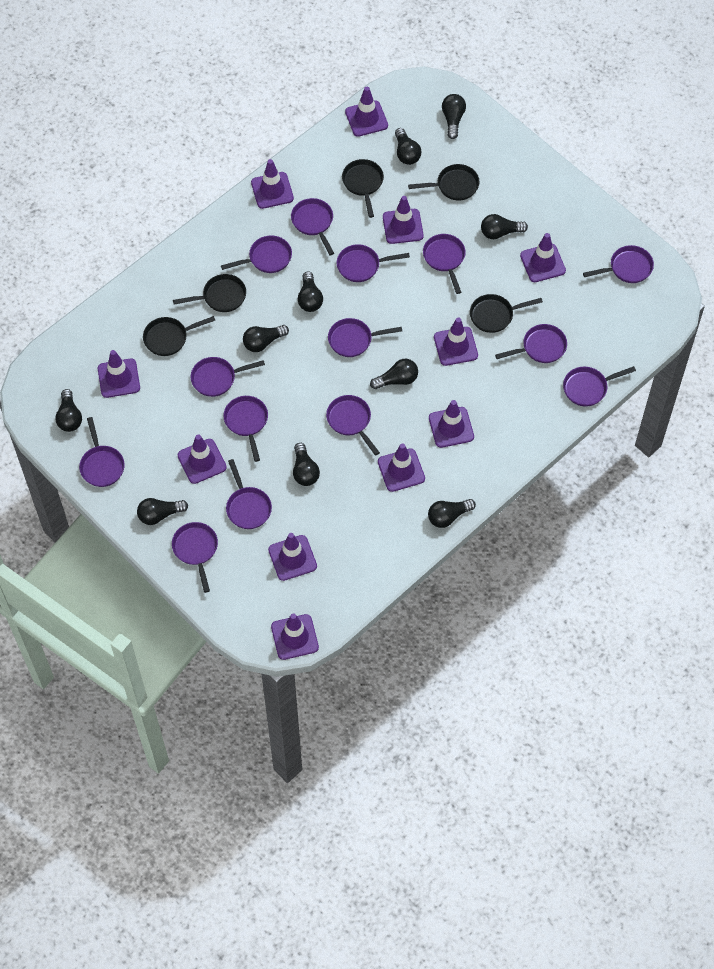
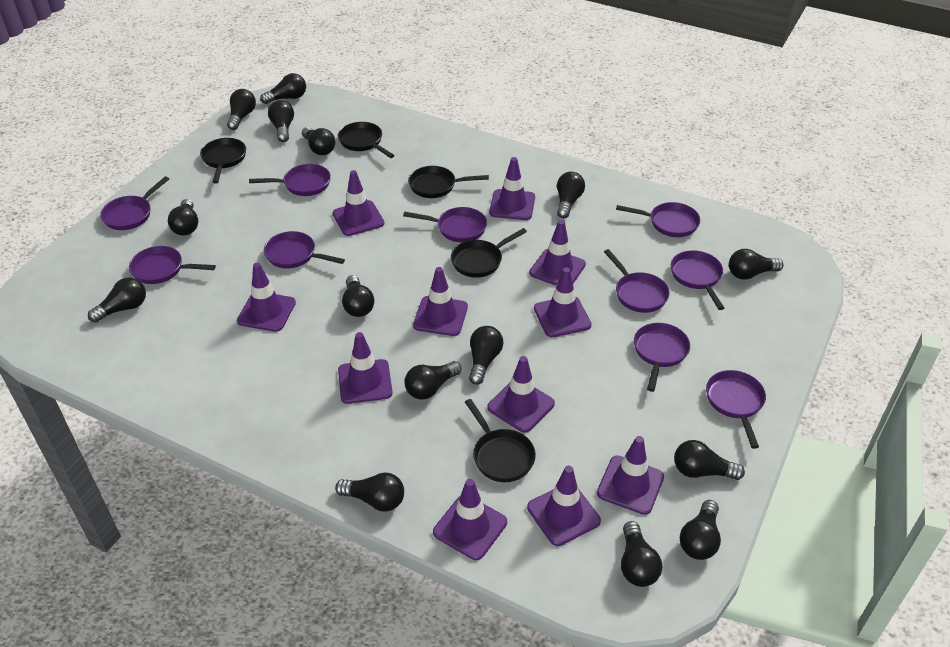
black light bulb: [55,389,82,432] [137,498,188,525] [243,325,289,352] [293,443,320,486] [298,271,323,312] [370,359,418,389] [395,128,421,165] [428,499,476,528] [442,94,466,139] [481,214,528,239] = 10 -> [88,277,146,323] [168,199,198,236] [227,89,256,130] [260,73,306,104] [268,100,294,142] [302,127,335,155] [335,472,404,512] [342,275,374,317] [405,361,461,399] [469,326,503,385] [557,172,585,218] [621,521,662,587] [674,440,745,480] [680,500,721,560] [729,249,784,280] = 15
purple pan: [79,417,125,487] [172,522,218,593] [191,357,265,397] [221,235,292,273] [223,396,268,462] [226,459,272,529] [291,198,334,255] [326,395,380,456] [328,318,402,357] [337,244,410,282] [423,234,466,294] [495,324,567,363] [563,366,636,407] [583,245,654,283] = 14 -> [100,176,169,230] [129,246,216,284] [249,164,331,196] [264,231,345,268] [403,207,487,242] [604,249,670,313] [616,202,700,237] [634,323,690,392] [671,250,724,310] [706,370,766,449] = 10

